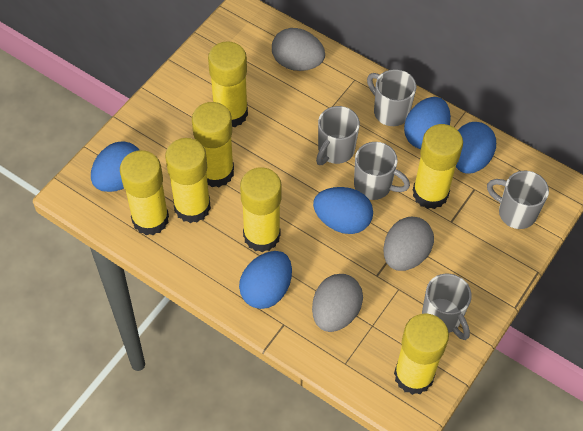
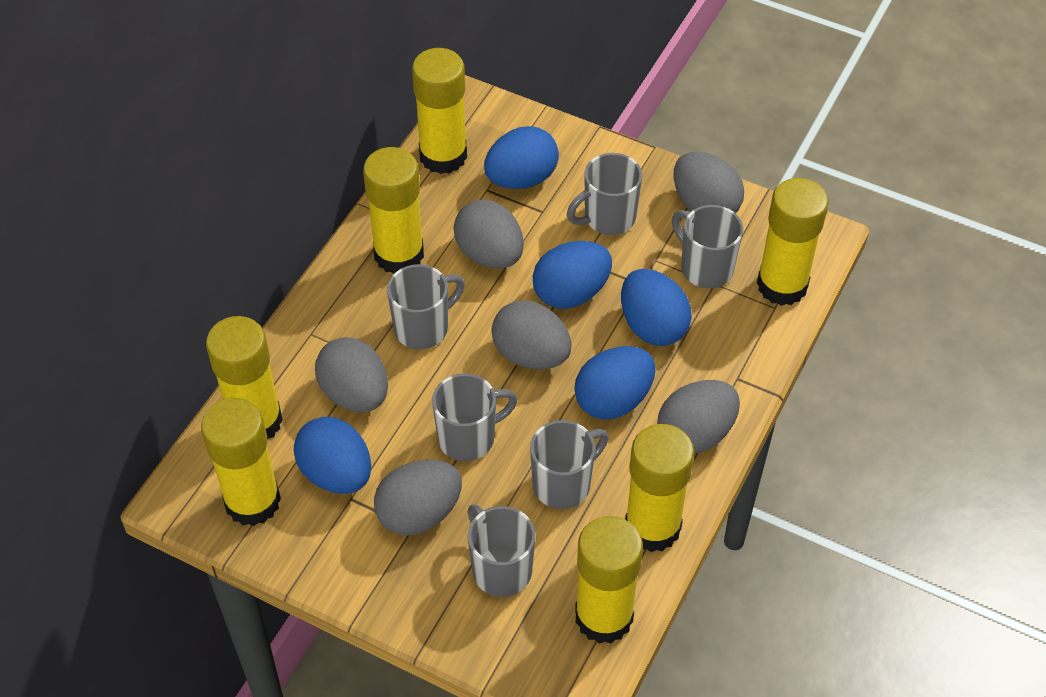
grey egg: [272,28,325,71] [312,274,363,332] [383,217,434,271] = 3 -> [315,337,388,412] [374,460,462,535] [454,199,524,269] [491,300,572,369] [657,380,740,454] [674,152,744,213] = 6
grey mug: [316,106,360,165] [354,142,410,200] [367,69,416,126] [422,274,472,340] [487,171,549,229] = 5 -> [387,264,465,349] [432,373,518,461] [468,504,535,597] [530,420,608,509] [567,153,642,235] [672,205,743,288] = 6

